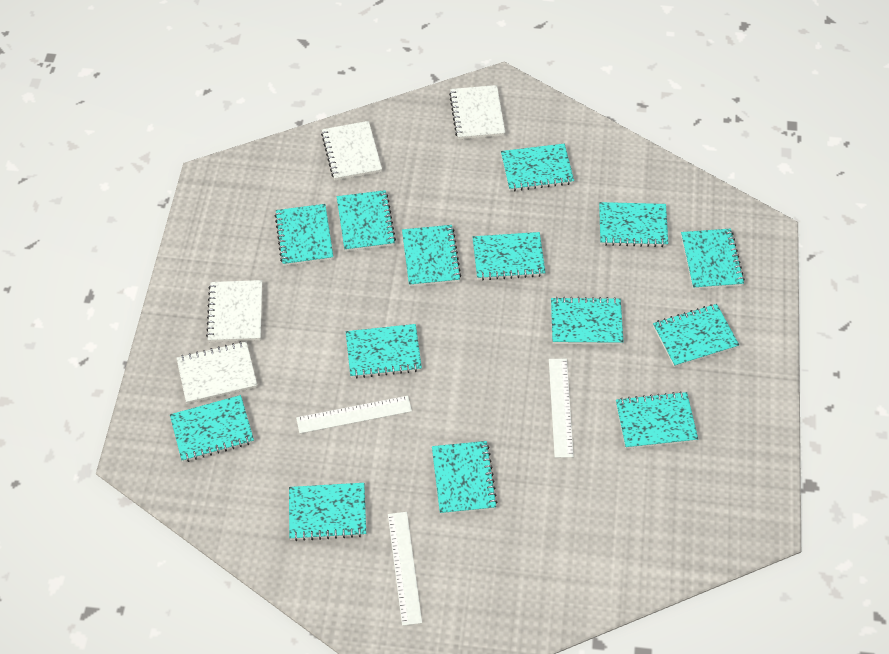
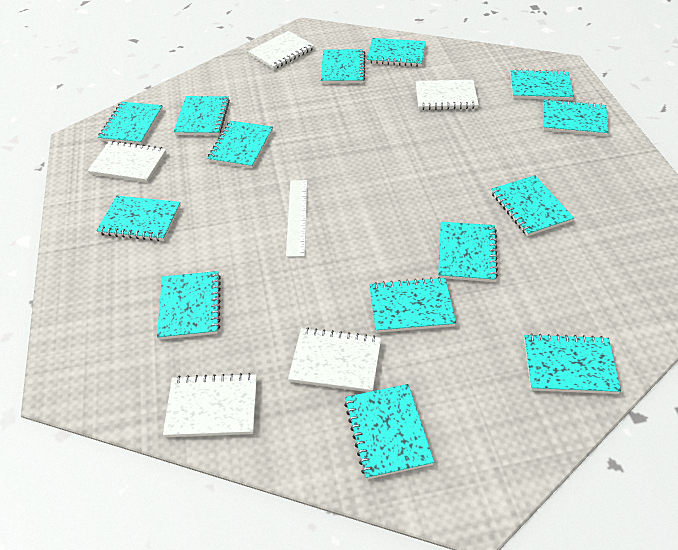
white notebook: [177,341,257,404] [206,280,262,342] [321,121,382,180] [449,85,505,139] = 4 -> [87,141,167,182] [163,373,257,437] [248,31,315,70] [288,327,381,392] [416,80,479,110] = 5
white ruler: [296,396,412,434] [388,512,422,626] [549,359,574,458] = 3 -> [286,180,307,257] = 1

